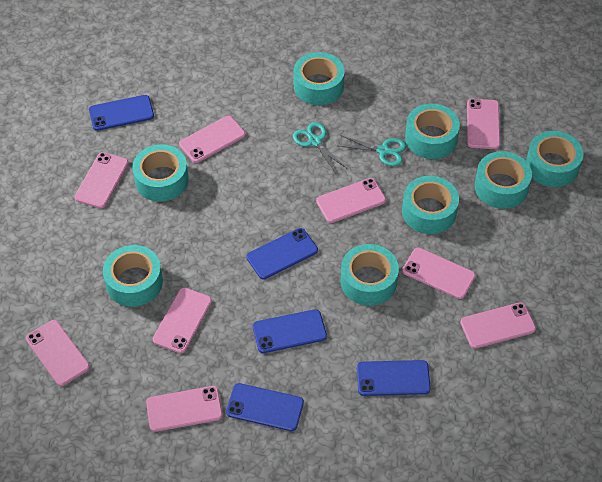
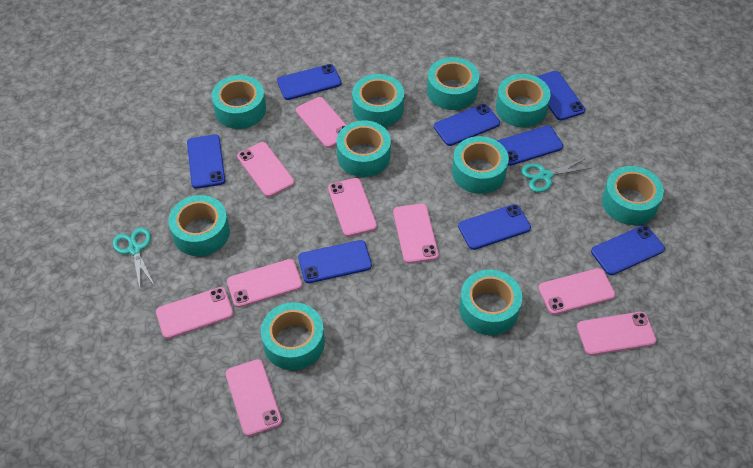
blue phone: [89,95,154,131] [226,383,304,431] [247,228,318,279] [253,309,327,353] [357,360,431,396] = 5 -> [187,135,225,189] [277,64,342,100] [298,240,372,283] [434,104,500,146] [458,204,531,250] [497,125,563,166] [536,71,585,120] [591,225,665,275] = 8
turquoise tape: [103,245,163,307] [132,144,189,202] [293,52,345,105] [341,244,399,306] [402,176,459,234] [405,104,460,159] [474,151,532,209] [526,131,583,187] = 8 -> [168,195,230,256] [212,75,266,129] [261,302,325,370] [337,120,391,177] [352,74,404,127] [427,57,479,110] [452,136,509,194] [459,269,522,335] [496,74,550,128] [602,166,664,225] = 10

